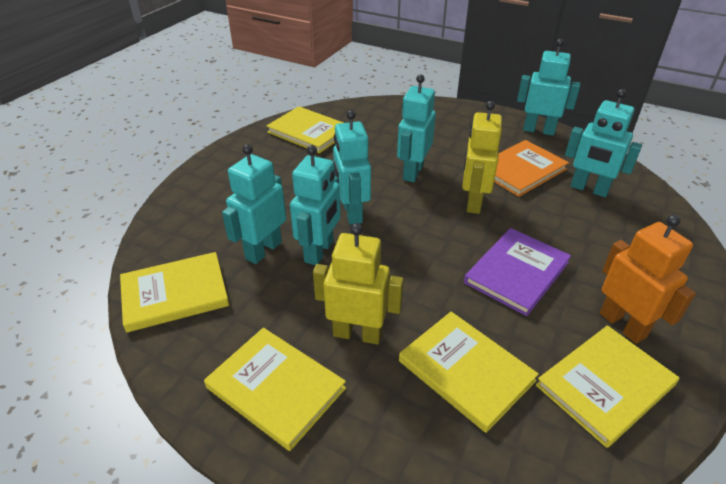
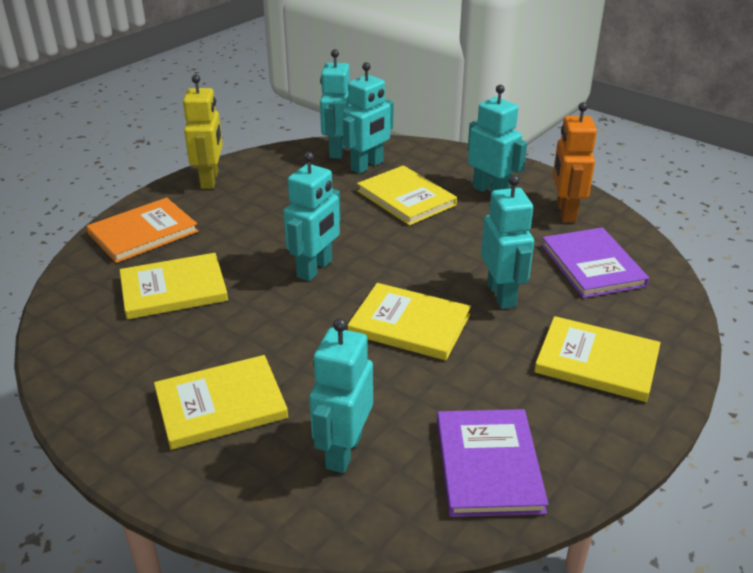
purple book: [464,228,571,316] = 1 -> [437,409,549,517] [541,227,649,298] = 2
yellow robot: [313,223,404,344] [462,101,502,214] = 2 -> [183,74,223,189] = 1

